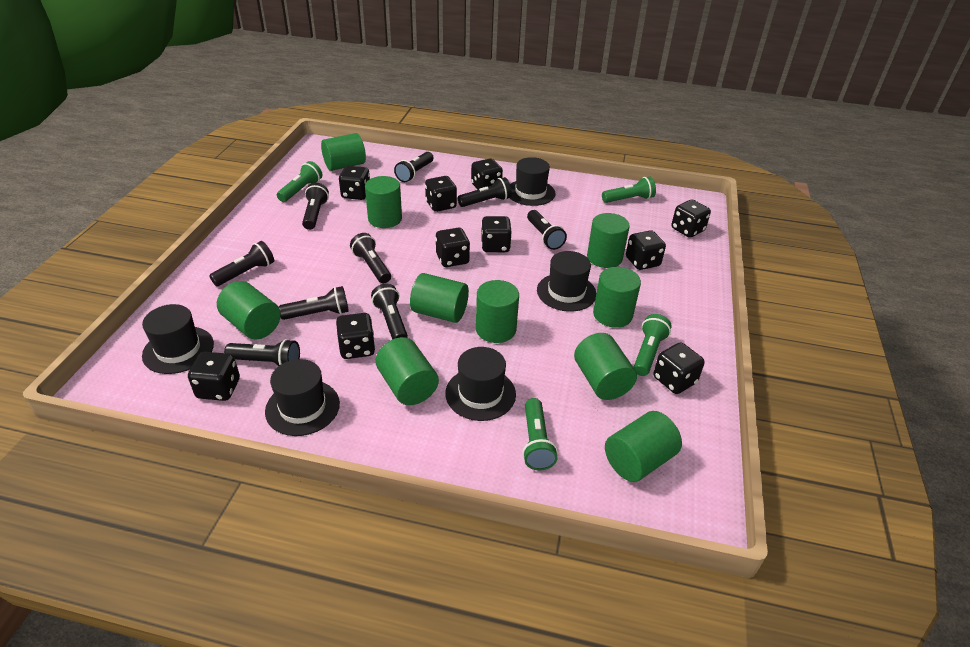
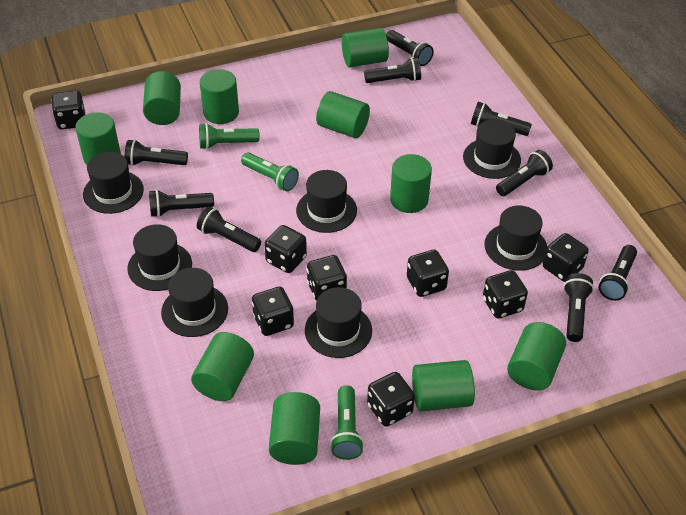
black dice: [188,352,240,401] [336,313,375,359] [339,166,370,200] [425,176,457,212] [435,228,470,267] [471,158,503,190] [481,216,511,252] [626,230,666,270] [653,342,705,394] [671,200,711,238] = 10 -> [52,90,85,130] [252,286,294,336] [264,225,307,273] [307,255,347,301] [367,372,415,426] [407,250,449,297] [483,270,528,318] [543,233,589,282] = 8
black hat: [142,304,214,374] [265,359,340,436] [445,347,516,421] [510,157,555,206] [537,251,596,312] = 5 -> [83,152,144,214] [127,224,192,291] [161,268,228,337] [296,170,357,233] [305,287,372,358] [463,119,521,179] [484,206,547,271] = 7
green flashlight: [277,161,322,202] [522,398,558,470] [602,177,656,203] [634,314,672,376] = 4 -> [199,123,260,149] [241,152,299,191] [330,385,364,460] = 3

